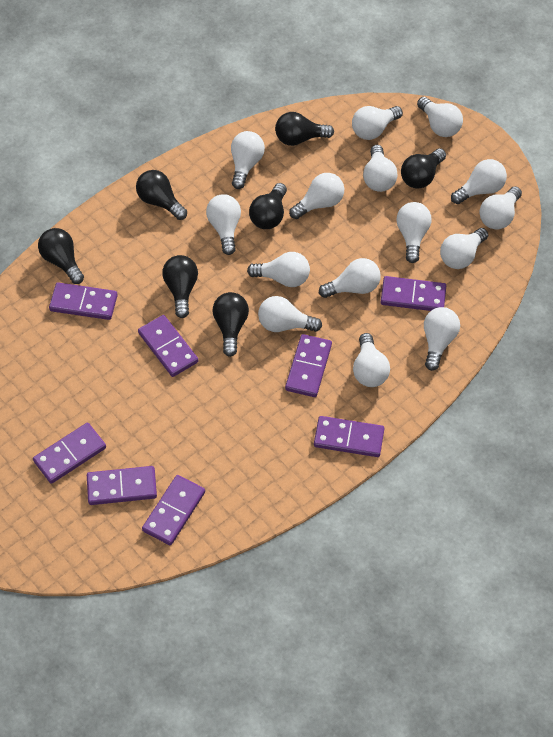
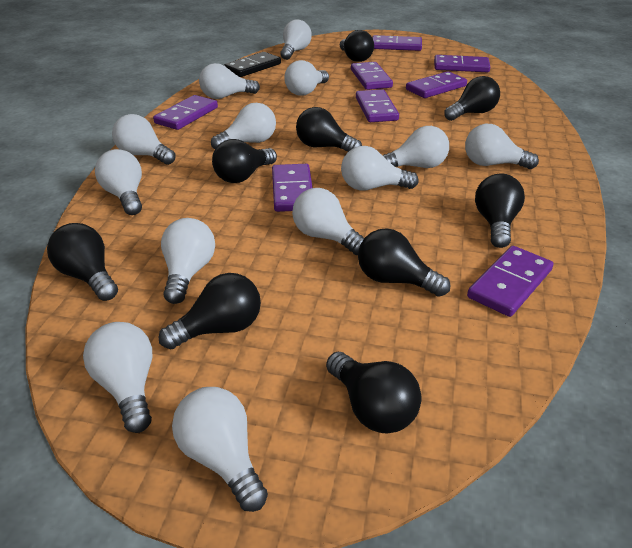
black domino: none = 0 -> [224,52,281,77] = 1
black light bulb: [38,228,84,284] [136,170,187,220] [162,255,198,318] [213,292,249,357] [249,183,287,229] [275,112,334,146] [401,148,446,189] = 7 -> [47,223,118,301] [159,273,261,350] [212,139,277,183] [296,107,362,152] [326,352,421,433] [340,30,374,62] [358,228,451,297] [444,76,500,121] [475,174,525,248] = 9
white light bulb: [206,194,241,255] [231,131,265,189] [247,252,310,287] [258,296,322,332] [289,173,344,219] [319,258,381,298] [352,106,403,140] [353,333,390,387] [363,145,398,192] [396,202,431,263] [417,97,463,137] [424,307,460,371] [440,228,488,269] [451,159,507,204] [479,186,522,229] = 15 -> [83,322,152,433] [95,149,142,215] [112,114,176,165] [161,218,215,304] [172,387,268,512] [199,63,260,99] [211,103,276,149] [280,20,312,60] [284,60,329,96] [292,188,364,255] [341,146,419,190] [383,126,449,168] [465,124,539,169] = 13

